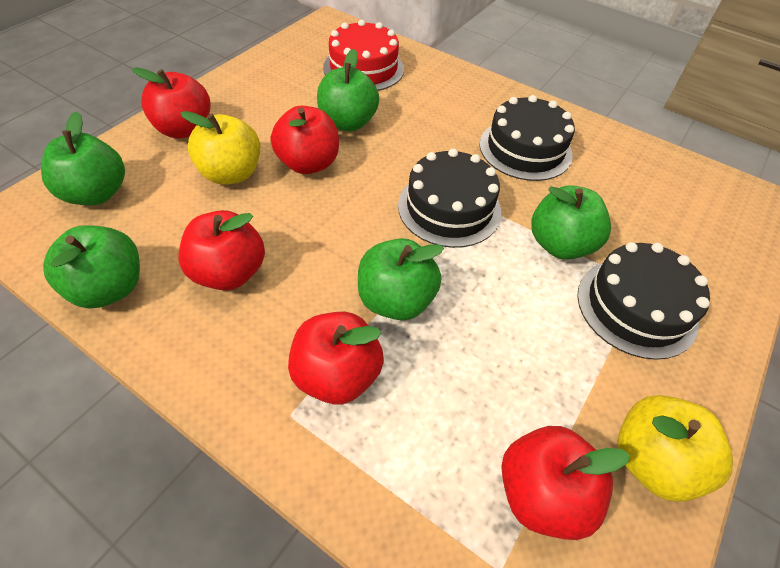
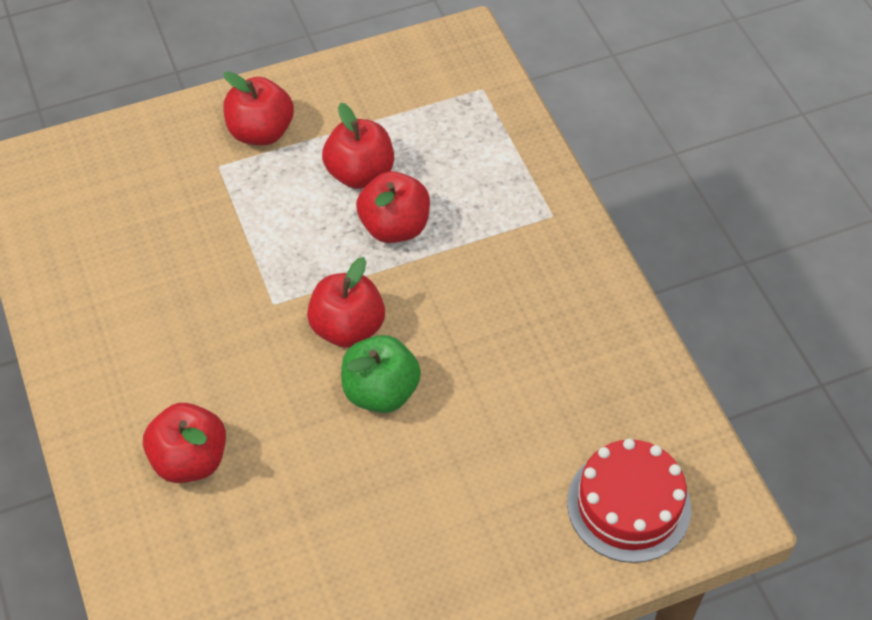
black cake: [398,148,501,248] [480,95,575,181] [577,242,710,360] = 3 -> none = 0
green apple: [41,111,125,205] [43,225,140,308] [317,49,379,131] [358,238,444,320] [531,185,611,260] = 5 -> [341,335,421,413] = 1
yellow apple: [180,111,260,185] [617,395,733,502] = 2 -> none = 0

